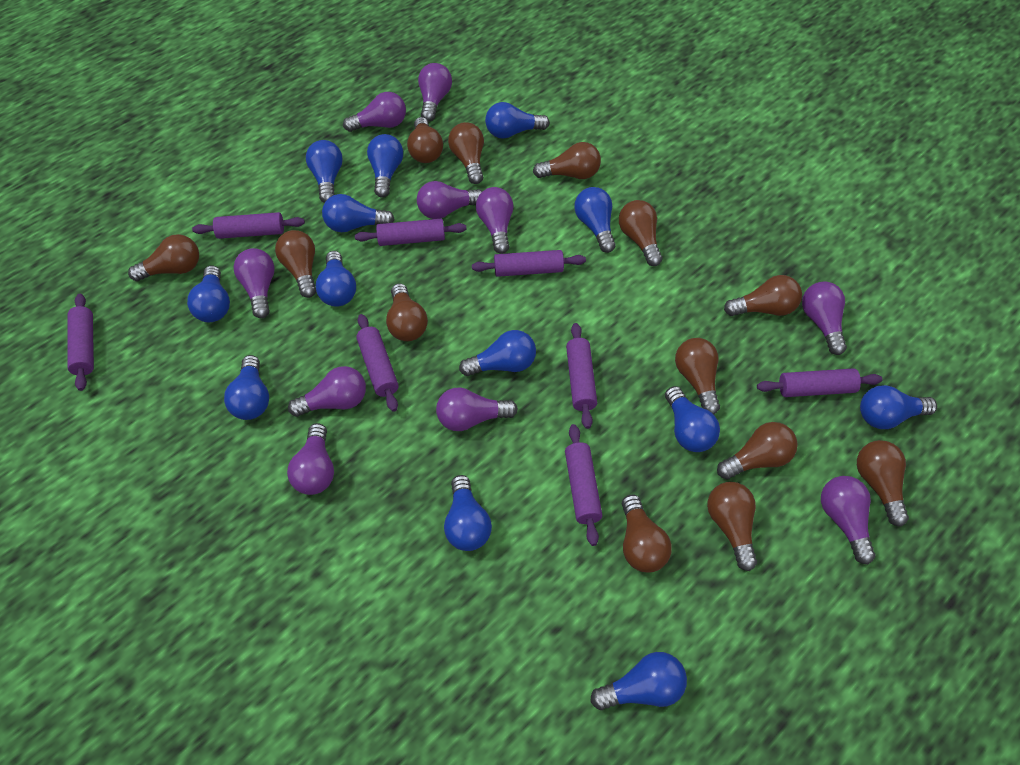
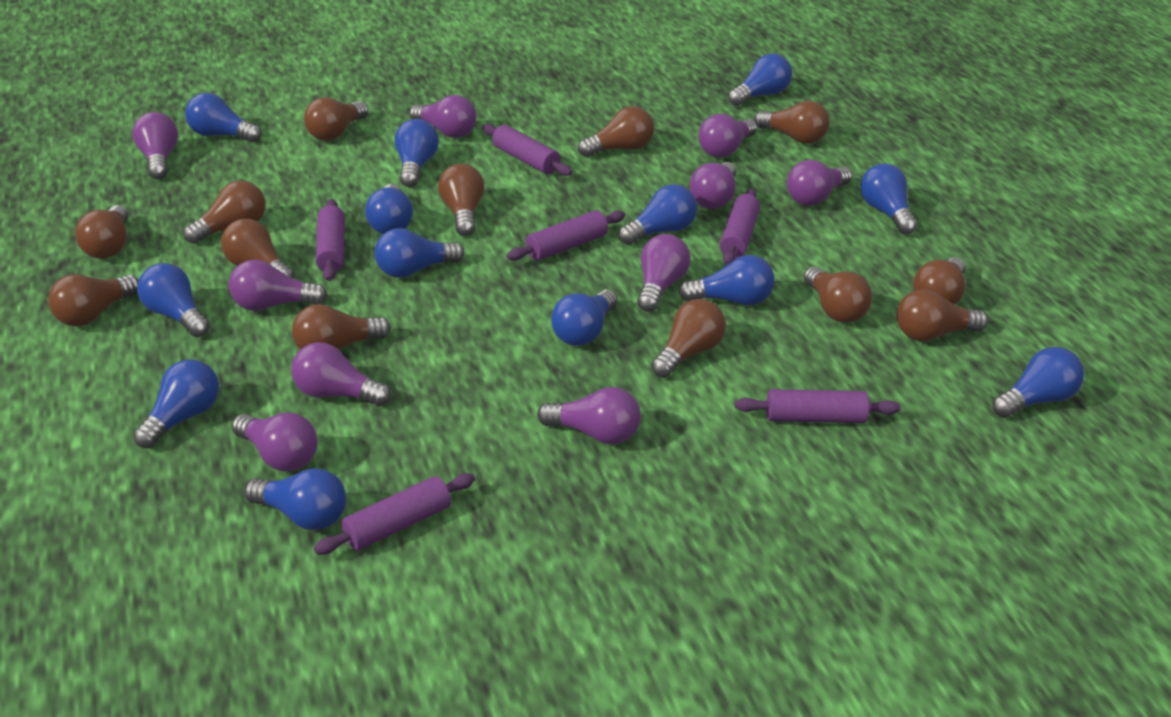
purple rolling pin: [67,294,94,391] [192,212,305,239] [355,219,467,246] [356,314,399,412] [472,250,586,277] [565,424,602,546] [566,323,597,429] [757,368,882,397] = 8 -> [314,473,475,555] [315,199,345,281] [482,124,572,176] [507,210,625,261] [720,188,760,265] [735,389,900,423] = 6

